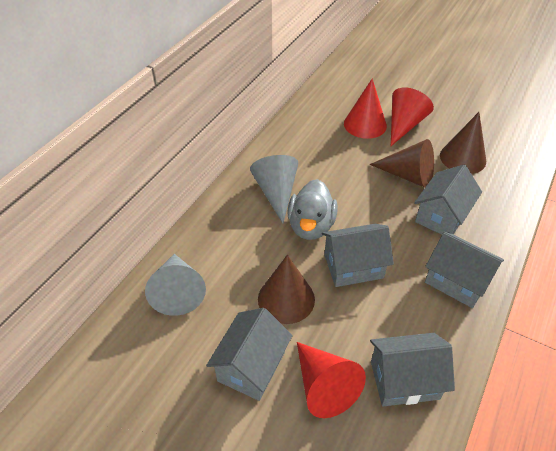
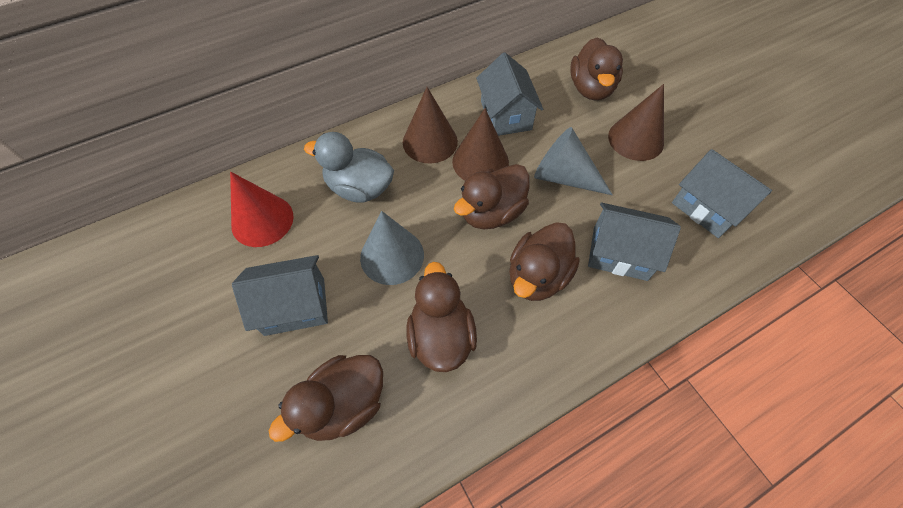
brown duck: none = 0 -> [269,355,383,442] [406,262,477,372] [454,164,530,229] [509,222,580,301] [570,37,623,100] = 5
grey house: [206,308,293,401] [322,224,394,287] [370,333,455,406] [414,165,482,235] [425,232,504,308] = 5 -> [232,255,328,336] [476,52,543,136] [588,203,681,281] [672,149,772,238] = 4
red cone: [297,342,366,418] [344,78,387,139] [391,88,434,146] = 3 -> [230,172,293,247] = 1

